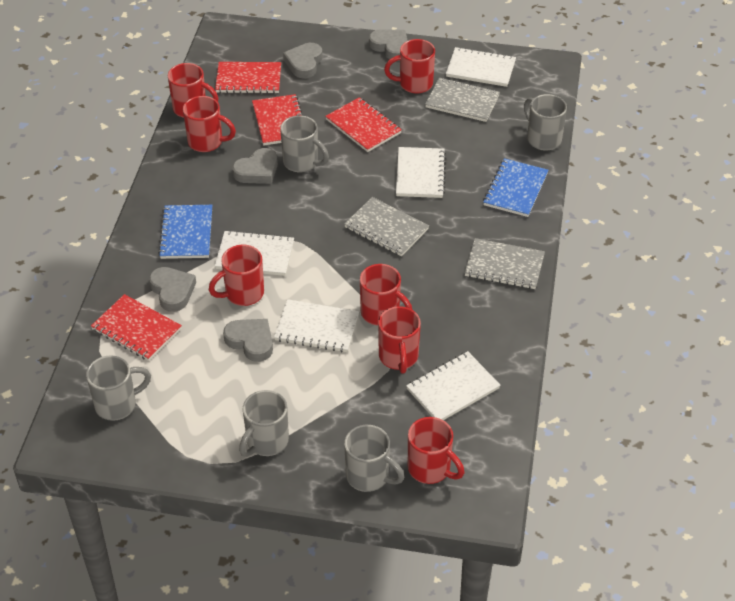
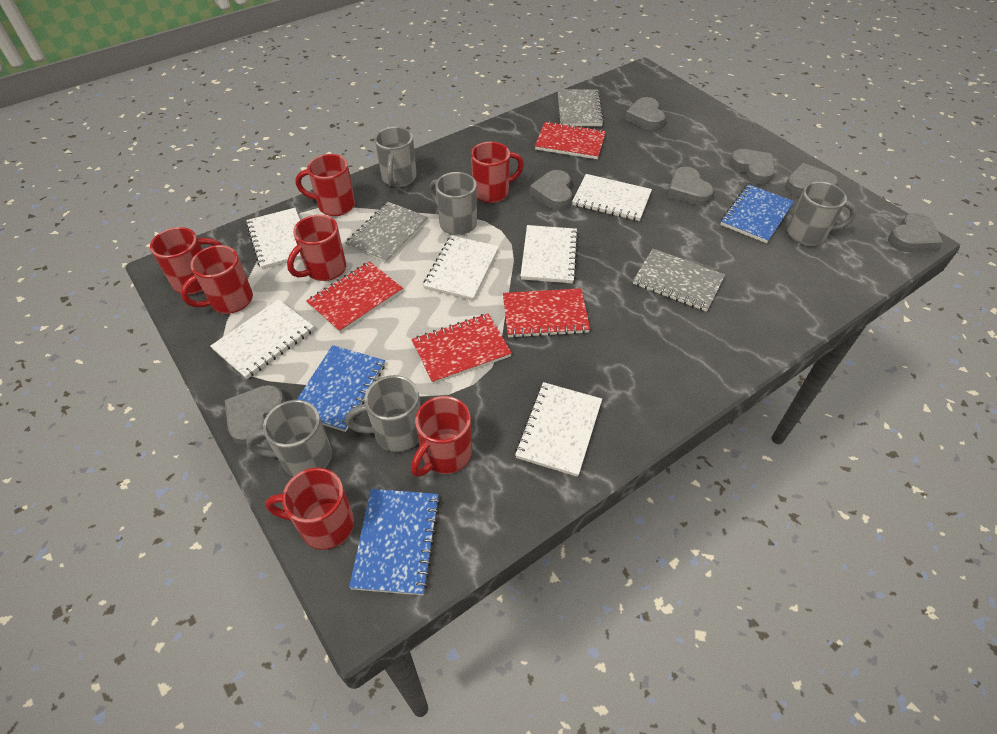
blue notebook: [158,205,212,259] [483,158,548,217] = 2 -> [297,345,385,432] [349,489,440,595] [720,184,794,243] = 3
grey heart: [149,267,196,312] [223,319,273,362] [232,148,278,184] [283,43,323,79] [369,29,408,61] = 5 -> [225,385,286,447] [530,170,572,210] [625,97,665,131] [667,167,714,205] [729,149,775,185] [785,163,838,197] [888,213,943,252] = 7
white notebook: [215,230,294,276] [274,299,359,353] [396,147,446,198] [406,351,500,420] [446,47,516,87] = 5 -> [210,299,314,379] [246,208,302,270] [423,235,499,301] [515,382,602,477] [521,225,578,284] [572,174,652,221] = 6

